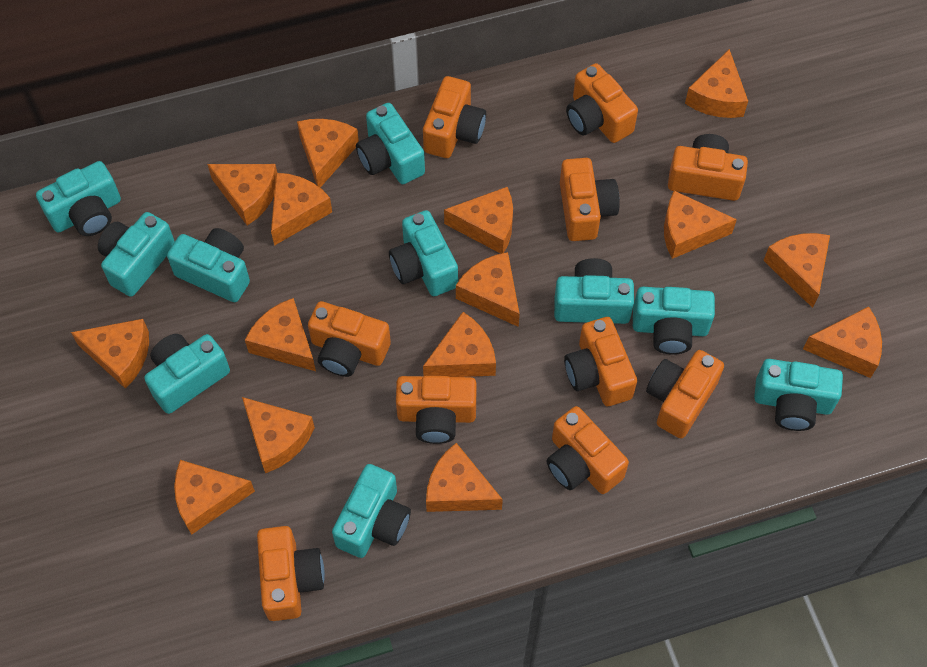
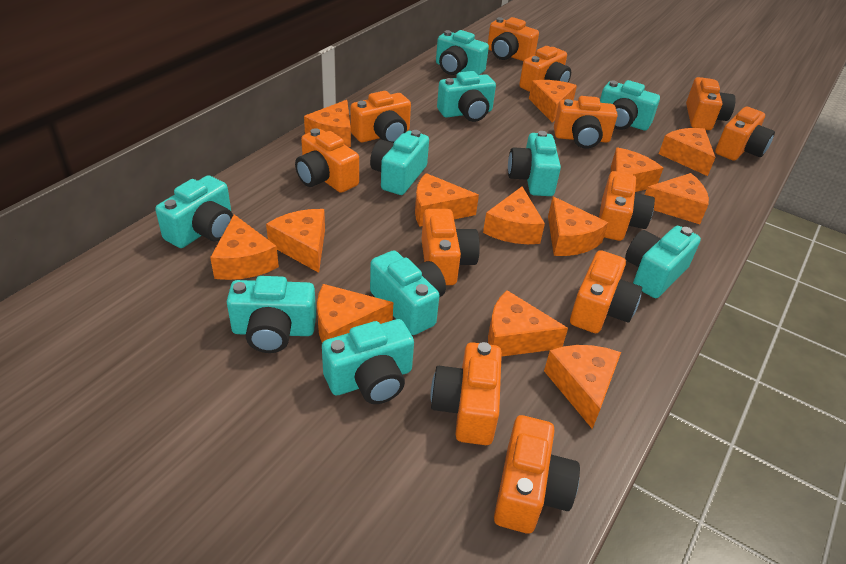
orange camera: [257,526,325,621] [308,301,391,377] [396,376,477,444] [423,76,486,158] [546,406,629,494] [560,158,620,241] [564,317,637,406] [566,63,638,143] [646,350,724,439] [668,134,748,201] = 10 -> [295,128,359,193] [350,91,411,143] [421,209,480,285] [431,342,502,445] [488,17,539,61] [494,415,580,534] [519,46,571,92] [554,96,618,149] [570,250,642,333] [599,171,655,241] [686,77,735,130] [715,107,775,161] = 12
orange cheese: [71,319,149,389] [174,460,255,535] [207,164,277,225] [242,397,315,473] [245,298,316,371] [271,173,332,246] [297,119,359,188] [423,312,496,377] [426,443,503,512] [444,187,513,254] [456,252,520,327] [664,191,737,259] [685,49,748,118] [763,233,830,308] [803,307,882,378] = 15 -> [210,214,279,280] [266,209,325,273] [304,100,351,147] [317,284,393,343] [415,173,479,227] [483,186,545,244] [488,290,568,356] [529,80,577,123] [544,345,621,429] [548,197,608,256] [611,147,663,192] [645,173,709,224] [659,128,716,176] = 13

